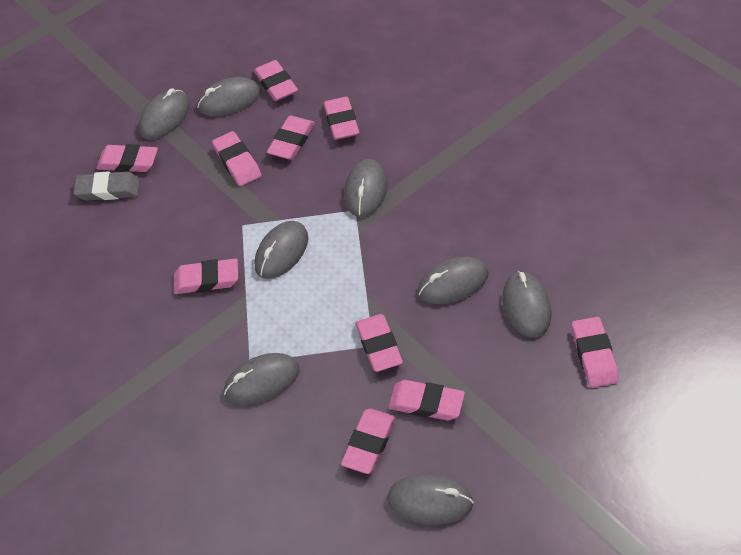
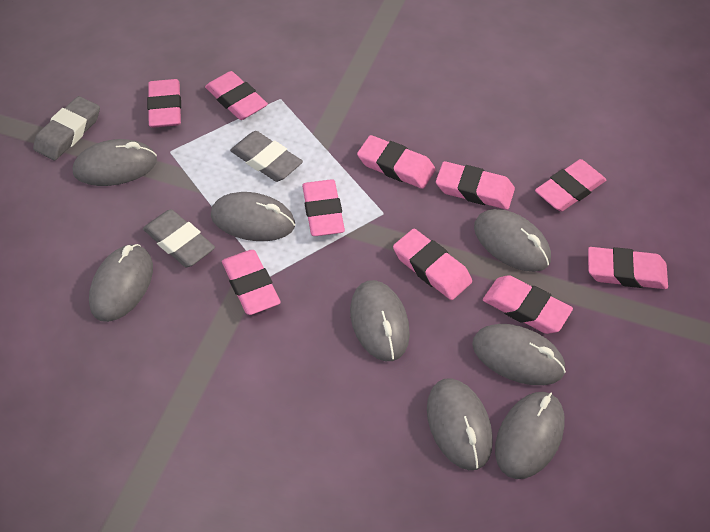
grey eraser: [74,172,140,201] = 1 -> [33,96,100,161] [143,209,215,267] [230,131,303,182] = 3

